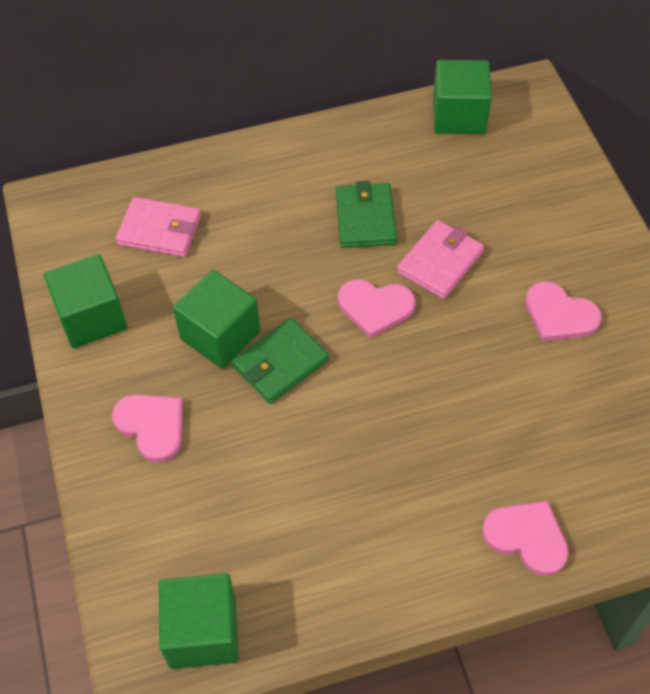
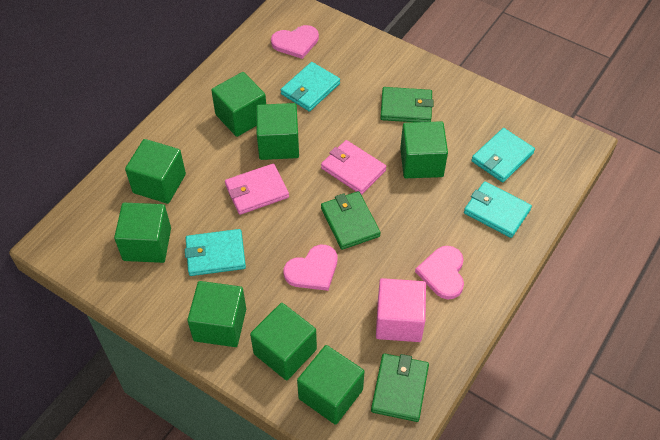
green cube: [44,254,127,348] [159,573,239,669] [173,270,261,369] [433,60,492,134] = 4 -> [114,203,171,263] [125,139,186,204] [187,281,246,347] [211,72,266,137] [250,303,317,380] [256,103,299,160] [297,345,365,425] [400,121,448,178] = 8
green wallet: [232,318,329,404] [336,181,397,248] = 2 -> [321,191,381,250] [371,353,429,422] [380,87,434,122] = 3
pink cube: none = 0 -> [376,278,426,342] = 1
pink heart: [112,394,183,462] [338,279,415,339] [482,501,569,576] [525,281,602,342] = 4 -> [271,25,319,59] [284,245,337,291] [415,246,464,299] = 3
turquoise wallet: none = 0 -> [185,229,246,276] [281,62,340,112] [464,181,532,238] [471,128,535,183] = 4

